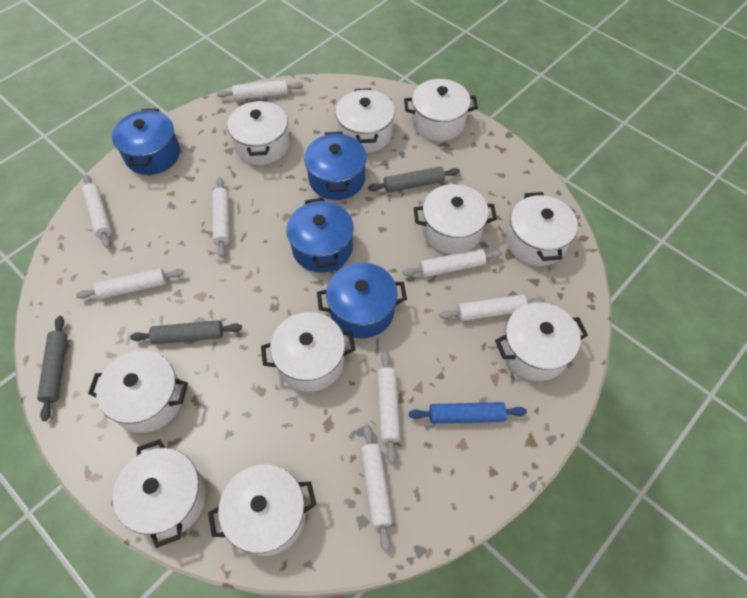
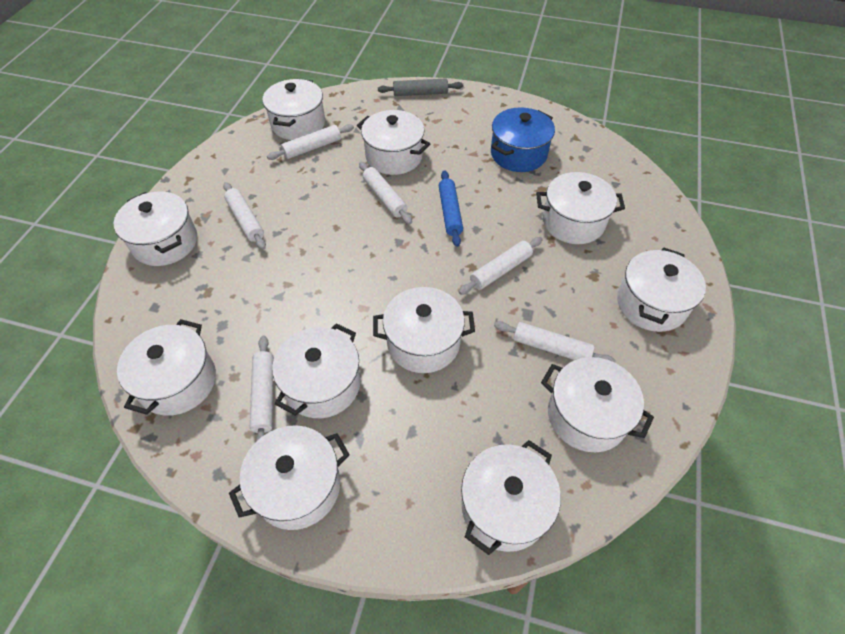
blue pot: [112,109,180,175] [286,198,354,272] [304,132,367,200] [317,263,407,338] = 4 -> [491,107,555,172] = 1
grey rolling pin: [37,316,67,421] [130,320,242,344] [368,166,460,193] = 3 -> [378,79,463,96] = 1
white pot: [88,350,188,433] [113,439,206,548] [208,465,317,556] [227,99,290,165] [261,312,355,392] [335,88,395,153] [404,79,478,141] [414,184,497,254] [495,302,588,381] [506,192,578,266] = 10 -> [114,191,197,266] [117,319,216,416] [229,425,350,530] [262,79,325,140] [272,323,360,418] [357,110,430,175] [373,287,475,373] [461,440,561,555] [536,172,625,244] [541,357,654,452] [617,248,706,332] = 11
white rolling pin: [76,268,184,300] [82,175,112,248] [212,177,230,258] [217,80,303,100] [360,424,393,551] [377,351,400,464] [403,249,502,278] [439,294,545,321] = 8 -> [223,182,266,250] [250,336,274,441] [267,124,354,160] [359,162,412,225] [458,237,543,295] [494,321,616,363] = 6

